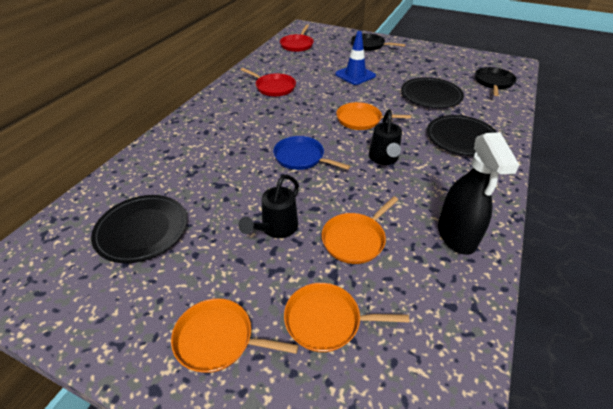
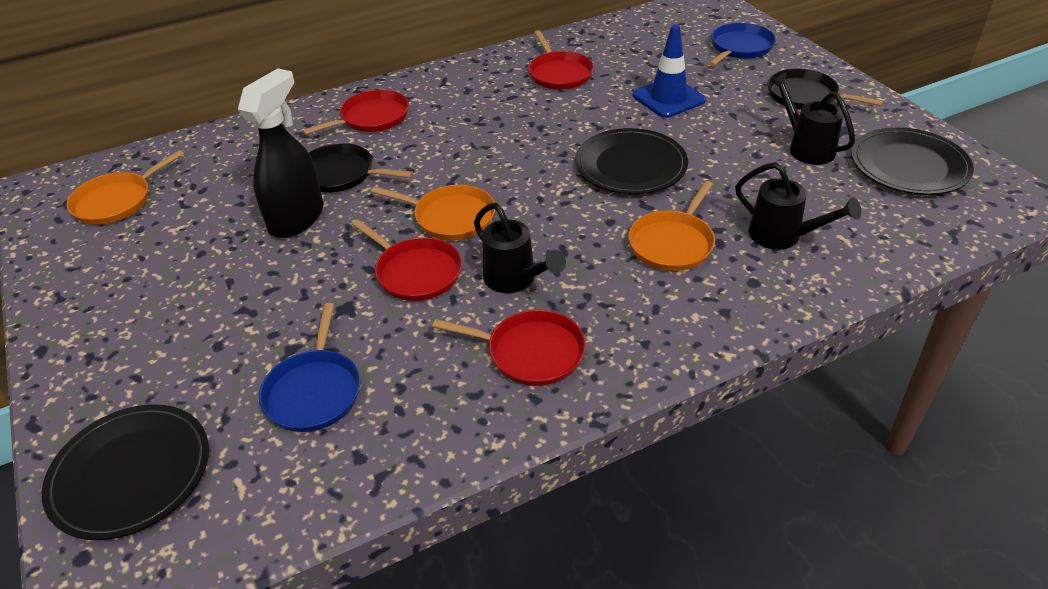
black watering can: [238,174,299,238] [369,109,402,165] = 2 -> [474,203,566,293] [735,162,861,250] [770,72,855,165] = 3
blue pan: [273,136,350,170] = 1 -> [259,303,361,432] [708,23,776,66] = 2
orange pan: [171,298,298,373] [284,283,409,352] [322,196,399,264] [336,102,411,130] = 4 -> [67,150,184,225] [371,185,495,240] [628,181,715,271] = 3
red pan: [240,68,296,96] [280,25,314,52] = 2 -> [302,90,409,135] [352,220,462,301] [432,310,586,386] [528,30,594,90] = 4

